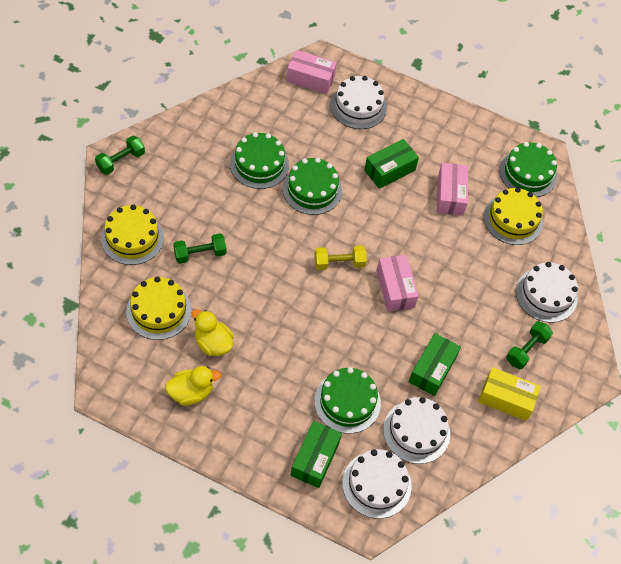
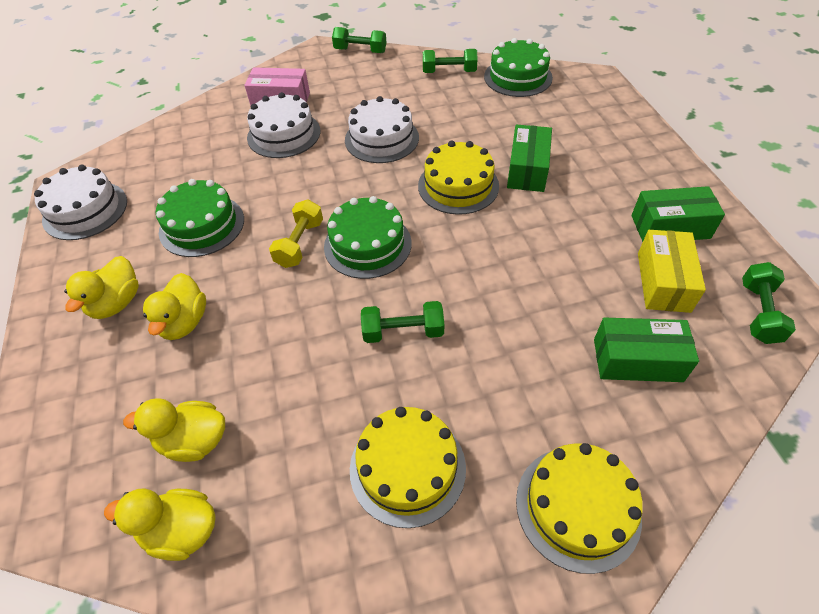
green cake: [230,132,289,189] [283,158,342,215] [314,367,381,433] [499,142,557,197] = 4 -> [156,179,244,257] [324,196,412,279] [484,38,553,97] = 3
green dumbbell: [95,136,145,175] [173,233,226,264] [506,321,553,369] = 3 -> [332,27,387,53] [361,301,444,343] [423,49,477,73] [742,262,796,344] = 4
pink box: [287,50,337,94] [376,255,419,312] [437,163,468,216] = 3 -> [244,67,310,106] = 1
white cake: [331,76,387,129] [342,449,412,519] [383,397,450,464] [516,262,578,323] = 4 -> [34,165,127,240] [247,92,320,158] [345,96,419,163] = 3
yellow duck: [165,366,221,405] [192,309,234,356] = 2 -> [64,256,139,319] [104,488,216,561] [123,398,225,462] [143,273,206,340] = 4

